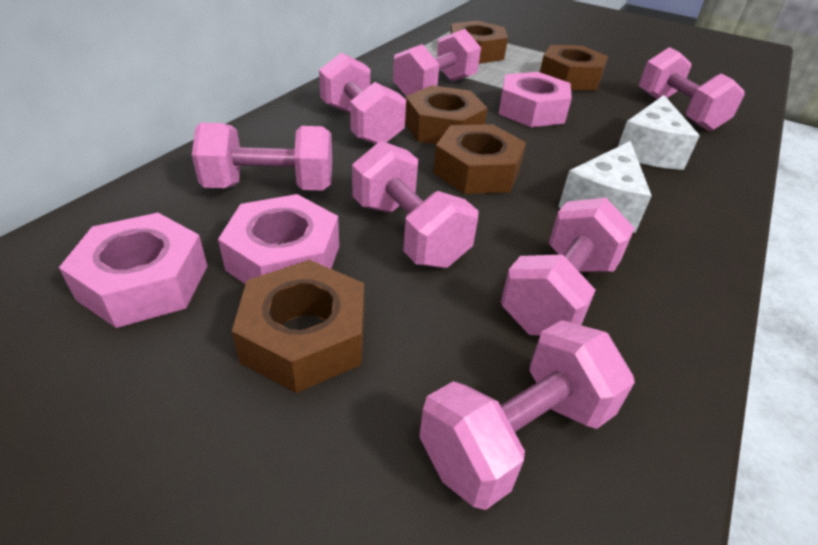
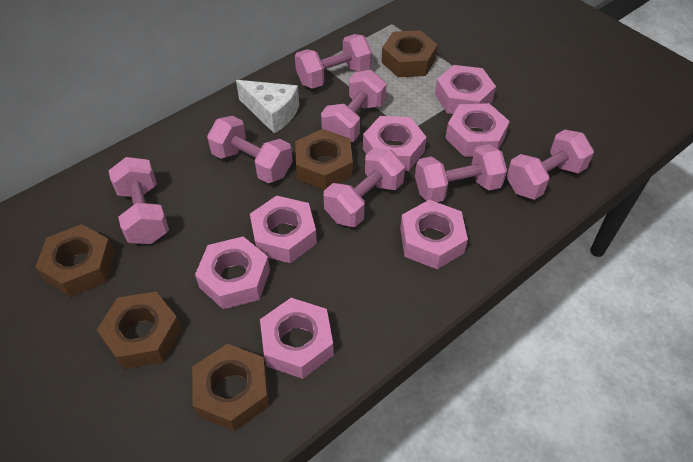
pink nut: [59,213,207,328] [218,194,339,284] [499,72,572,127] = 3 -> [195,237,270,309] [250,195,317,263] [260,298,334,379] [363,116,427,171] [400,200,468,269] [435,65,496,114] [445,103,510,157] = 7
white cheese: [558,141,652,233] [618,95,700,170] = 2 -> [236,80,299,133] = 1

